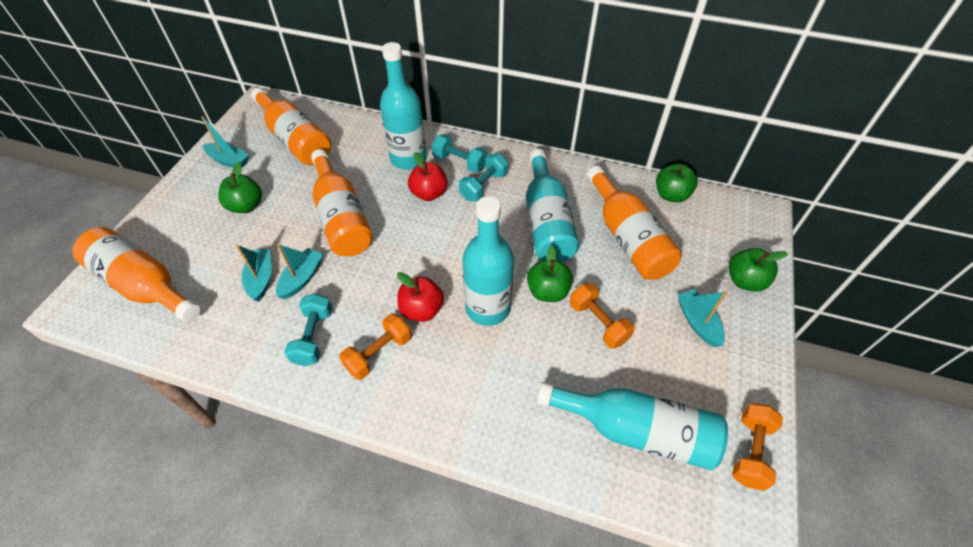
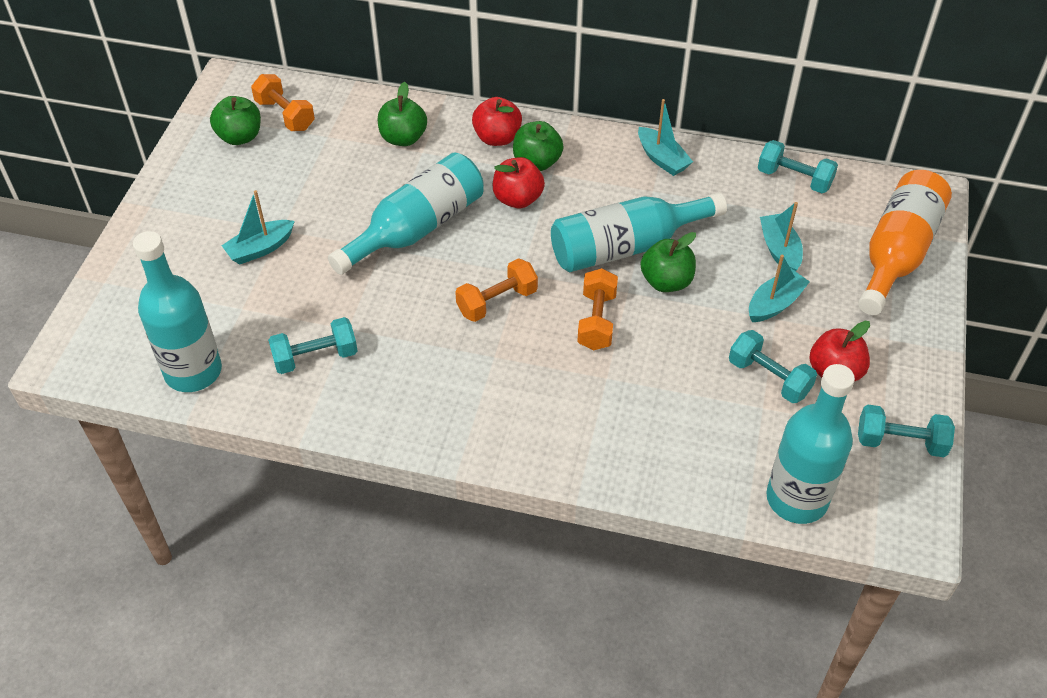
orange bottle: [72,227,200,322] [251,88,331,165] [311,149,373,256] [587,166,682,280] = 4 -> [858,170,952,315] = 1
red apple: [397,272,444,322] [408,152,448,201] = 2 -> [472,97,522,146] [493,157,545,208] [810,321,870,382] = 3
turquoise dumbbell: [284,293,333,366] [432,134,487,173] [459,153,508,201] = 3 -> [268,317,358,374] [729,330,817,403] [758,140,838,193] [858,405,955,457] = 4

